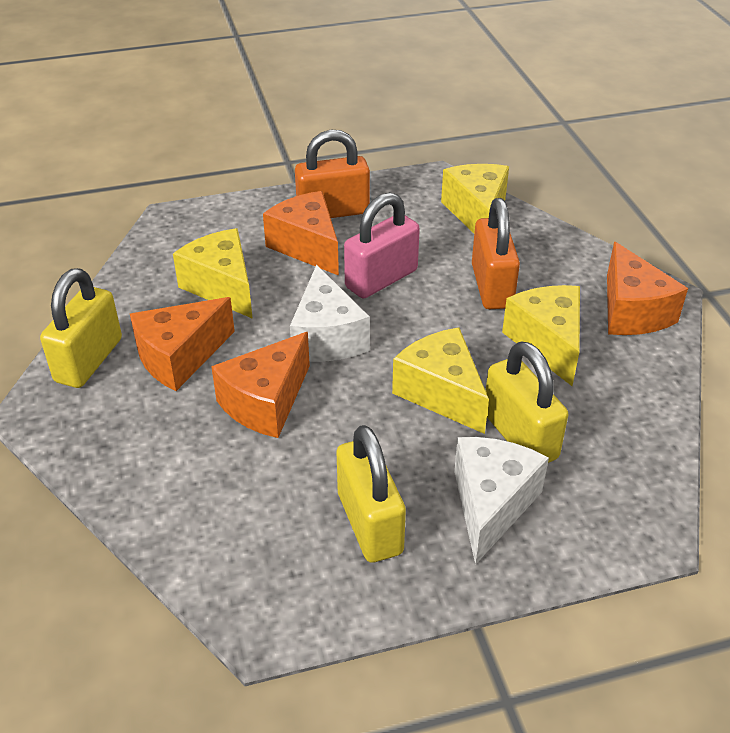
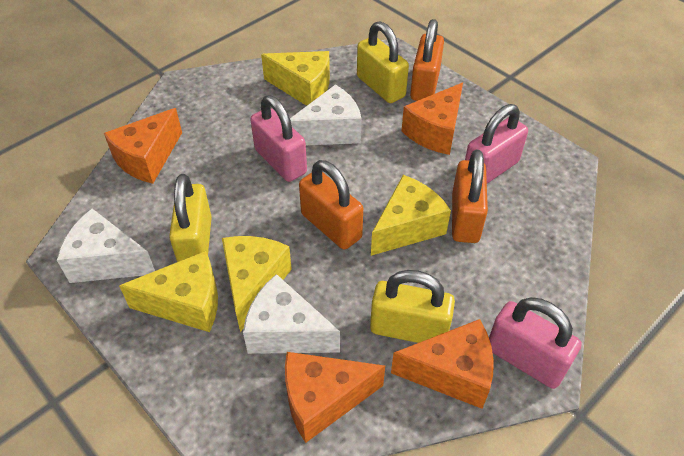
orange padlock: [295,130,370,218] [472,198,520,309] = 2 -> [299,160,363,250] [410,19,444,101] [452,150,488,243] = 3
pink padlock: [344,192,420,299] = 1 -> [250,95,307,182] [465,104,528,184] [489,297,582,389] = 3
white cheese: [290,265,370,362] [454,437,549,565] = 2 -> [57,209,155,283] [243,274,340,354] [290,84,361,145] = 3

